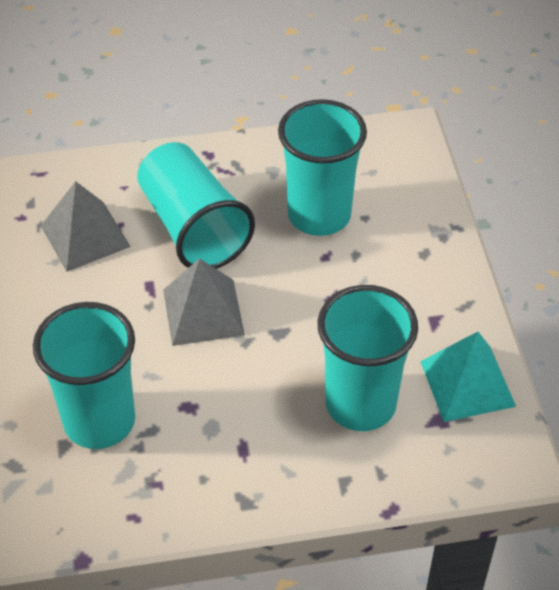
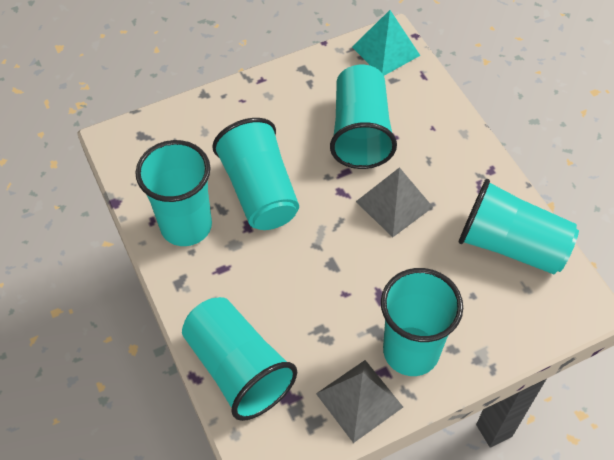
turquoise cup: [33,302,135,449] [137,142,255,269] [278,99,367,236] [318,285,418,431] = 4 -> [135,140,212,246] [182,297,297,421] [212,118,299,230] [330,65,397,169] [381,268,463,376] [459,179,579,274] = 6

